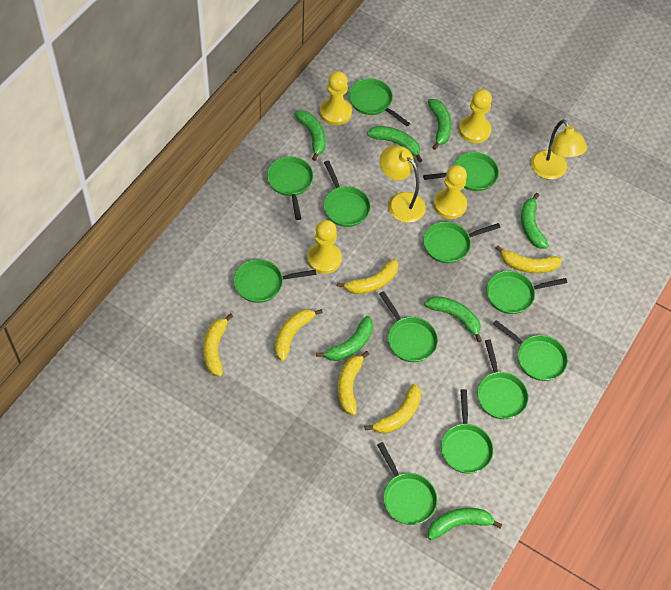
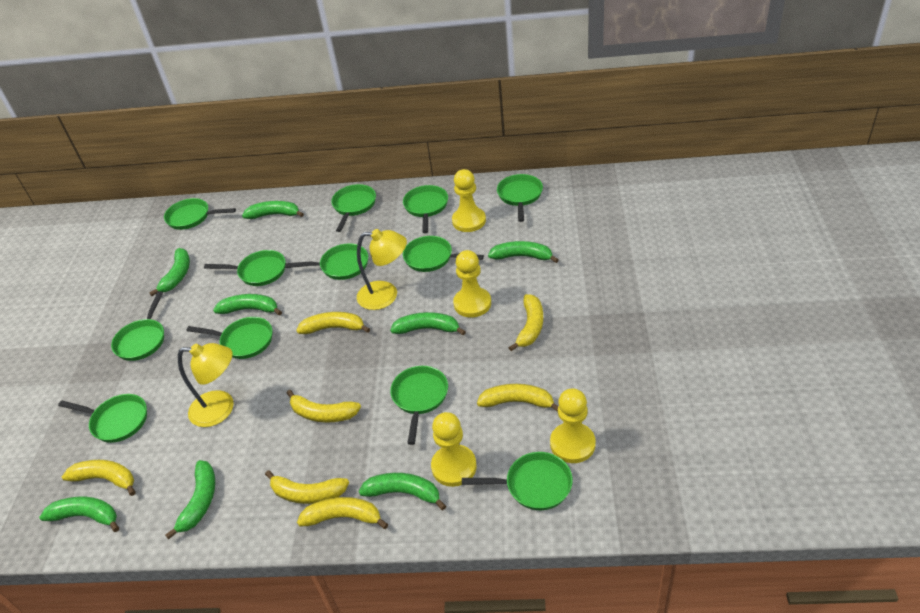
green banana: [294,110,326,161] [316,316,373,361] [367,126,422,162] [424,296,482,342] [428,99,452,150] [428,508,502,540] [521,193,549,249] = 7 -> [39,497,119,532] [149,248,190,296] [165,460,215,540] [213,294,282,316] [242,201,304,219] [359,473,446,510] [390,312,466,335] [488,241,559,263] = 8
yellow banana: [203,313,233,377] [275,309,323,361] [337,259,399,294] [338,351,369,415] [365,384,421,434] [496,245,562,273] = 6 -> [62,460,135,496] [265,470,349,504] [287,390,361,423] [296,312,370,334] [297,497,388,529] [477,384,558,412] [509,294,543,351] = 7

